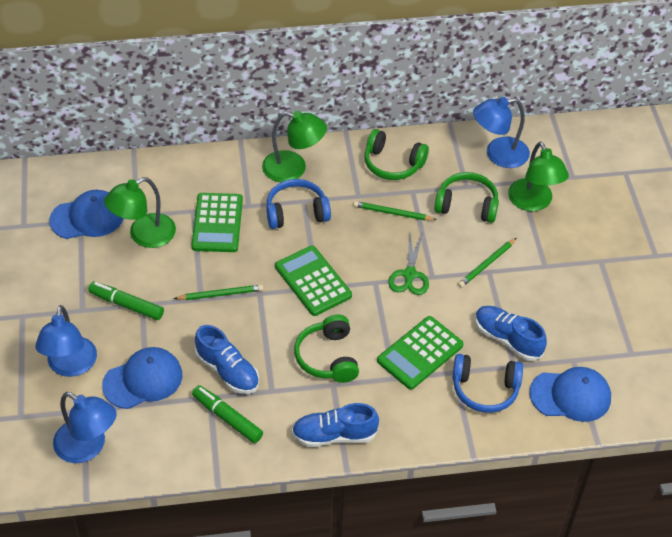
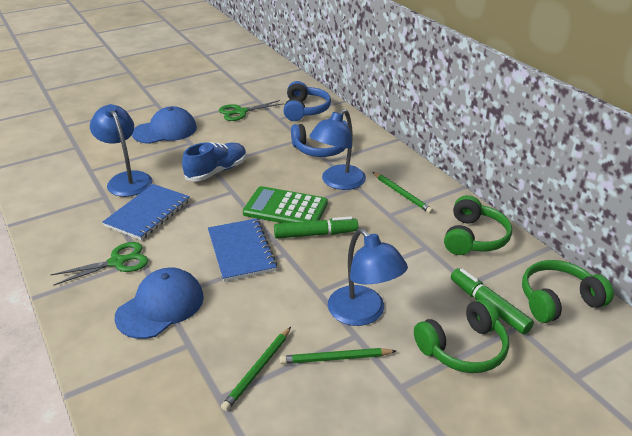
blue cap: [49,190,124,239] [102,347,182,409] [529,367,611,422] = 3 -> [115,268,204,339] [132,106,197,144] = 2
blue notebook: none = 0 -> [102,184,190,240] [208,218,277,282] = 2
blue shoe: [195,325,259,394] [292,403,379,447] [475,306,547,361] = 3 -> [182,142,247,182] = 1
green calculator: [192,193,243,252] [275,245,352,316] [377,316,464,390] = 3 -> [243,186,328,223] = 1
green lamp: [104,177,176,248] [262,111,327,182] [508,142,569,211] = 3 -> none = 0
green scissors: [388,232,429,295] = 1 -> [51,242,148,286] [219,100,283,121] = 2

